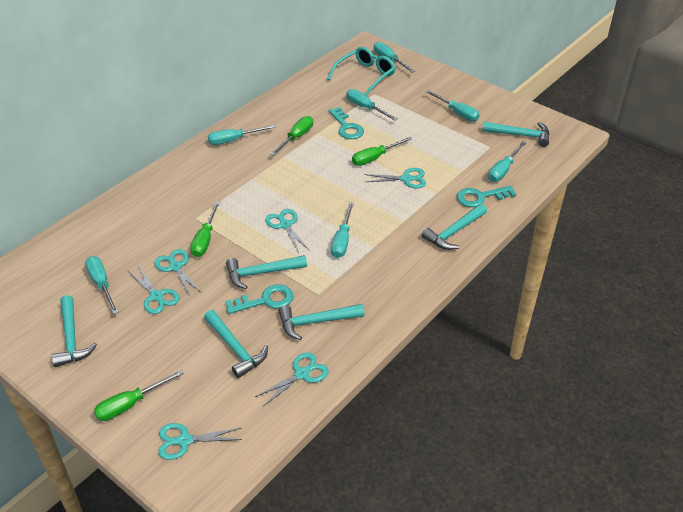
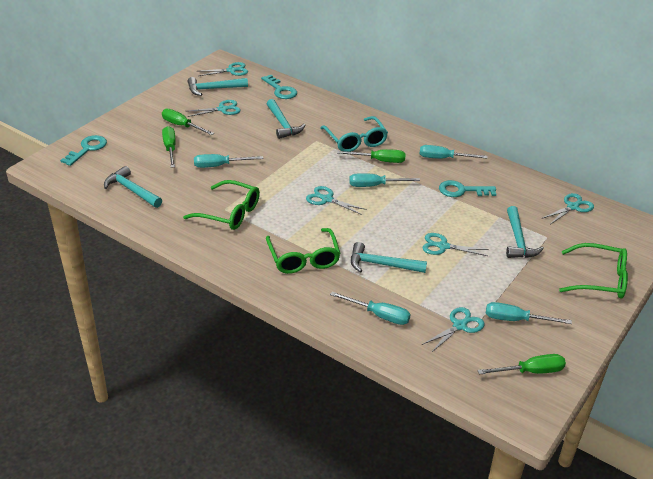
green glasses: none = 0 -> [183,180,260,230] [266,228,341,274] [559,243,628,299] = 3
turquoise hammer: [51,295,97,367] [204,310,268,378] [226,255,307,289] [279,304,365,340] [422,204,487,250] [483,122,549,147] = 6 -> [104,166,162,208] [188,77,248,96] [267,99,305,139] [351,242,427,273] [506,206,544,258] = 5
turquoise screwdriver: [85,256,118,314] [208,125,276,145] [331,202,354,258] [346,89,397,121] [374,42,415,73] [426,90,480,121] [488,141,526,182] = 7 -> [194,154,263,168] [330,292,411,325] [349,173,420,187] [419,145,488,159] [486,302,572,324] = 5

